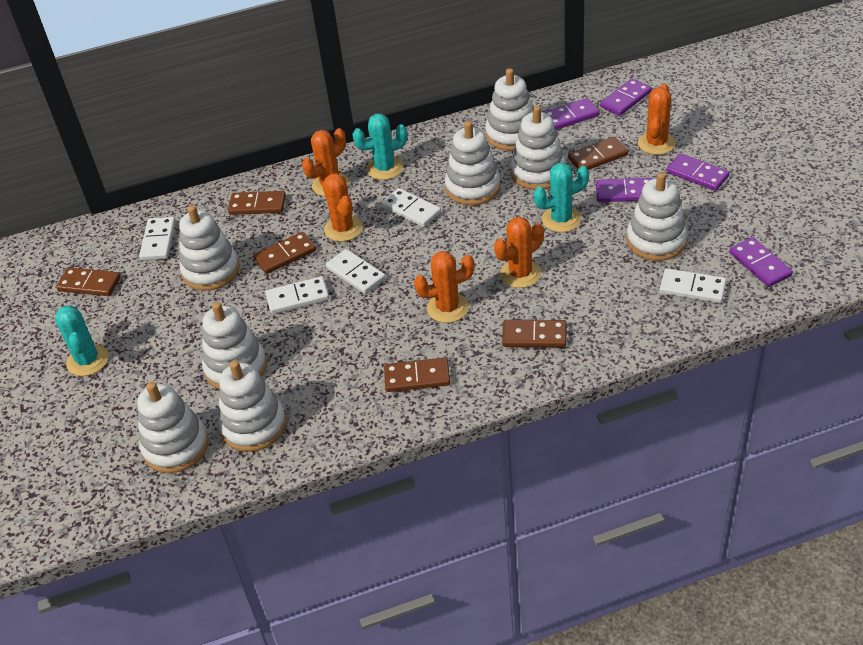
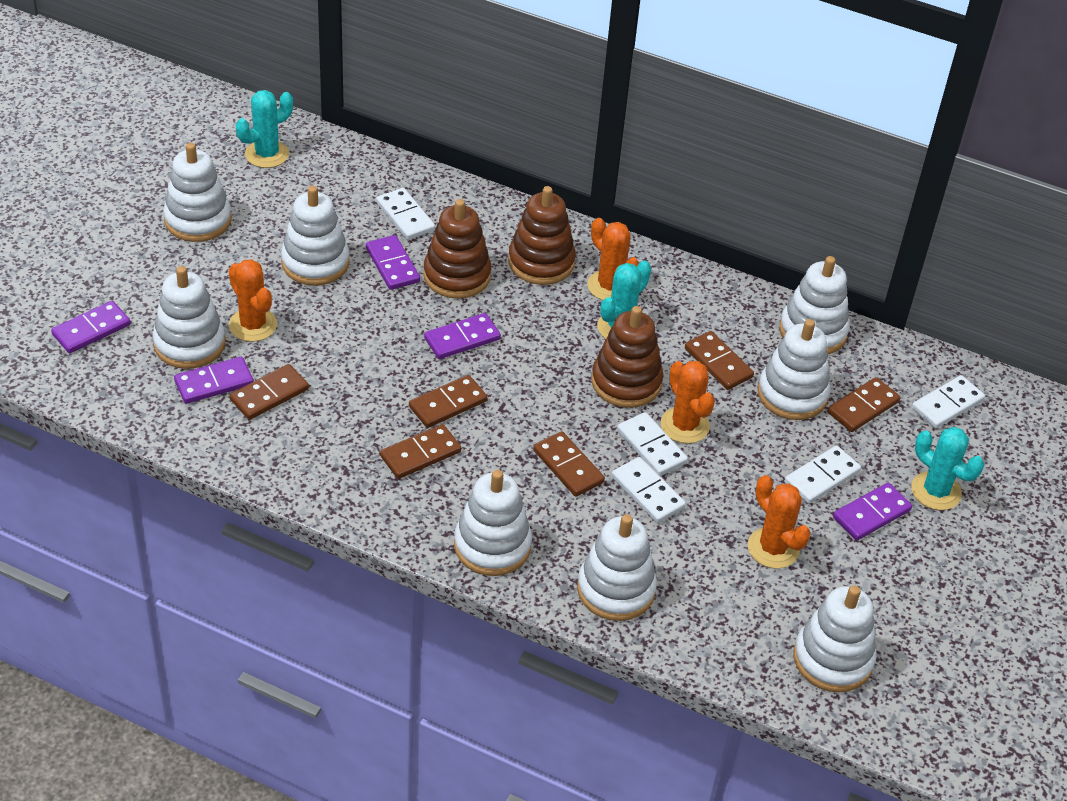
brown stacking toy: none = 0 -> [423,199,491,299] [508,186,576,285] [591,306,663,408] = 3
orange cactus: [302,128,349,196] [322,173,363,242] [414,251,475,323] [494,217,544,288] [638,83,676,155] = 5 -> [229,259,277,342] [587,218,639,300] [660,361,715,443] [748,475,811,569] = 4

